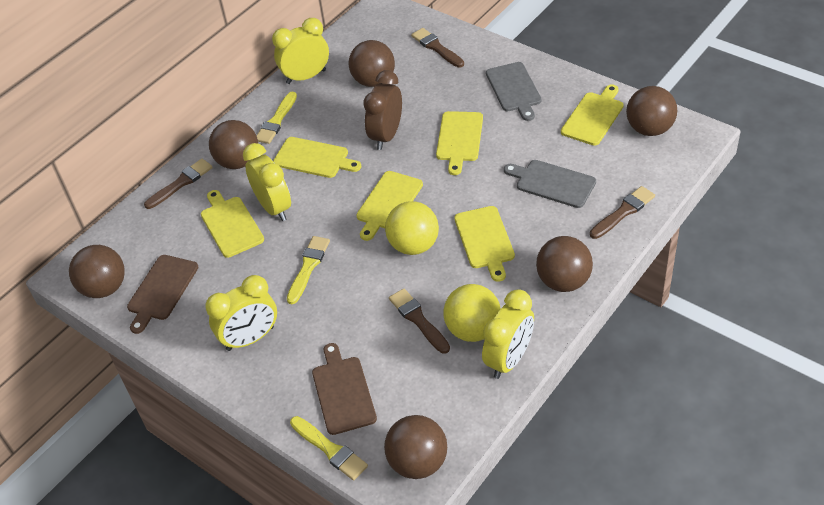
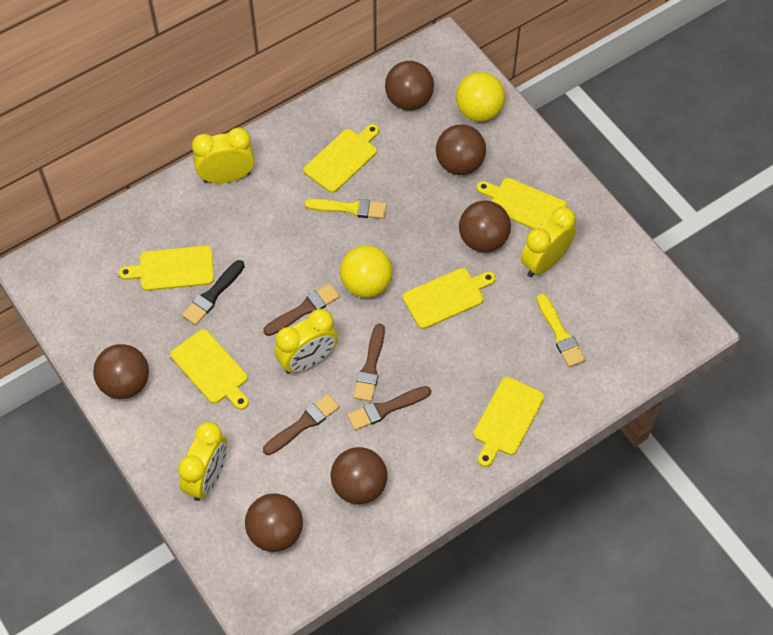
black brush: none = 0 -> [182,260,245,325] = 1
brown clock: [363,70,402,150] = 1 -> none = 0
brown cutting board: [127,255,199,334] [312,343,377,435] = 2 -> none = 0
grey cutting board: [486,62,542,121] [504,160,596,208] = 2 -> none = 0
yellow brush: [257,92,297,144] [287,236,330,304] [290,416,368,481] = 3 -> [304,199,387,219] [537,294,585,367] = 2

